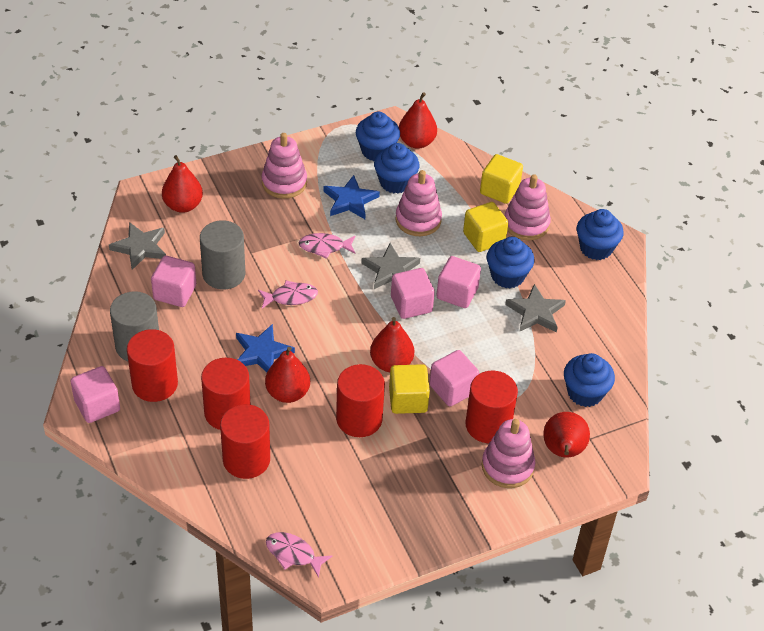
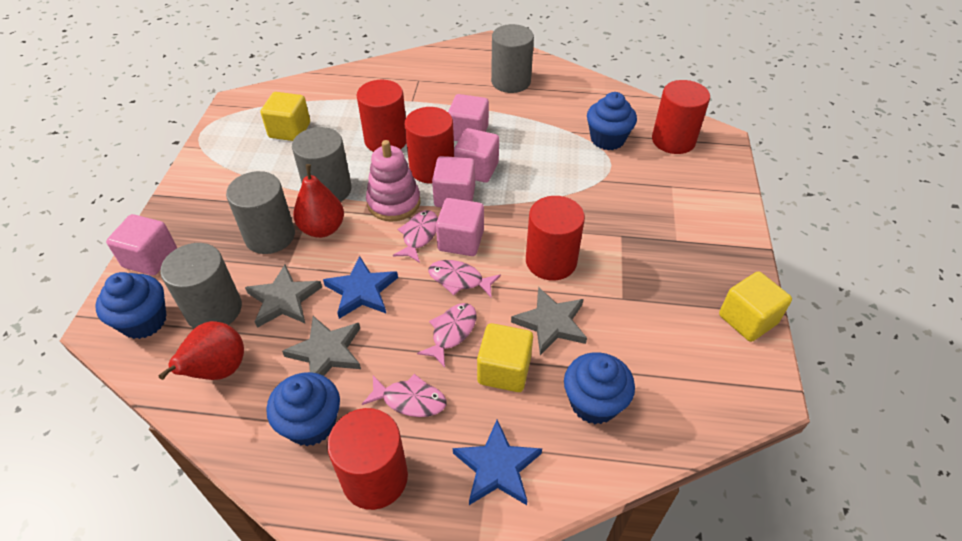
blue cupcake: [356,112,400,161] [374,143,419,194] [487,237,535,288] [564,353,615,407] [577,209,624,260] = 5 -> [95,272,167,339] [266,372,340,446] [564,352,635,424] [587,92,637,150] = 4
grey cylinder: [110,291,159,361] [200,220,245,290] = 2 -> [160,243,242,328] [226,171,295,254] [292,127,352,202] [491,24,534,93] = 4
pink fish: [258,280,318,308] [266,532,332,578] [299,233,356,259] = 3 -> [362,374,446,417] [393,210,438,263] [417,303,477,367] [428,260,501,297] = 4
pink stacking toy: [262,133,307,199] [395,170,442,236] [482,419,535,488] [505,174,551,240] = 4 -> [366,140,420,222] = 1
red pear: [162,155,203,213] [265,347,310,403] [370,317,414,372] [399,92,437,149] [543,412,590,457] = 5 -> [159,321,244,380] [293,164,344,238] = 2

